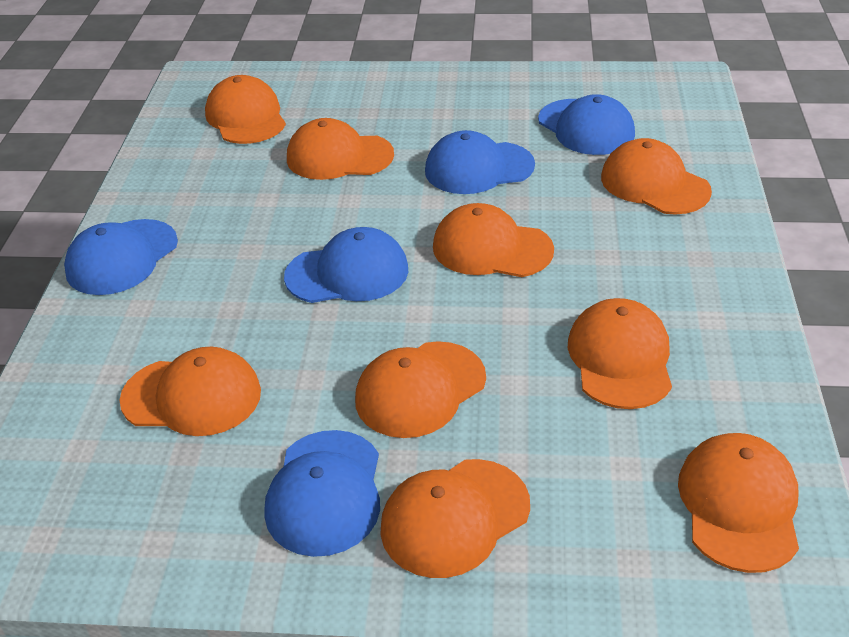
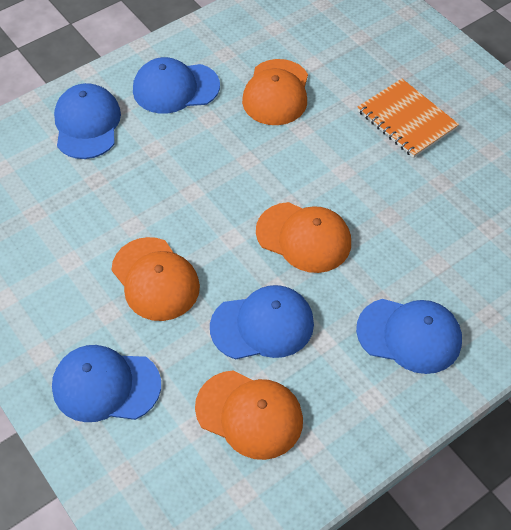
orange cap: [120,346,261,436] [205,75,286,144] [287,118,394,180] [355,341,486,438] [380,459,530,578] [433,203,554,277] [568,298,672,409] [601,138,712,215] [678,433,799,573] = 9 -> [112,237,200,321] [195,370,303,460] [242,59,308,125] [256,202,351,273] = 4
orange notebook: none = 0 -> [358,79,459,158] = 1

